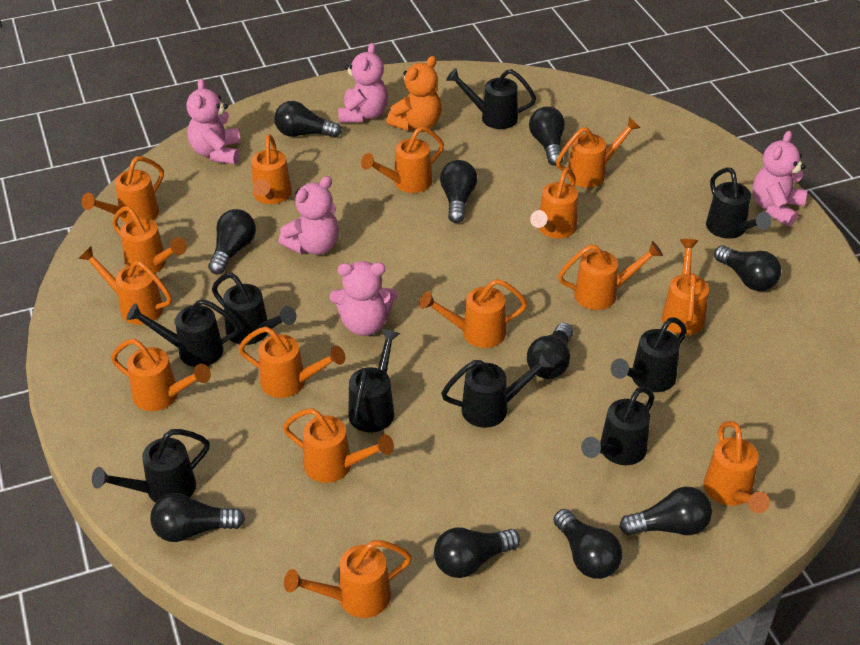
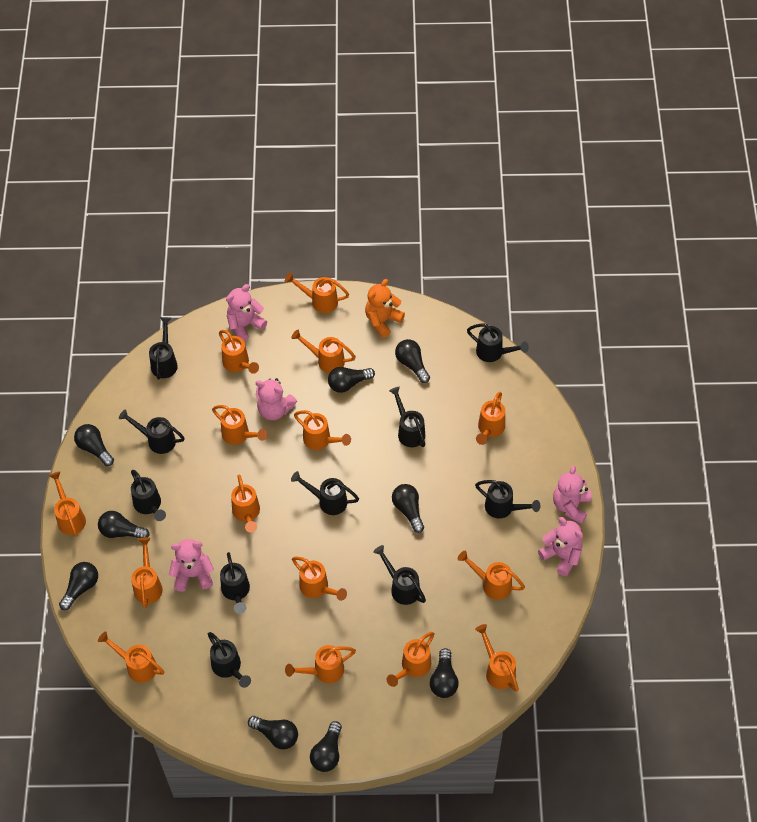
black light bulb: [150,493,245,542] [208,209,256,274] [274,101,342,138] [434,527,520,578] [440,160,477,223] [527,323,573,379] [529,107,565,165] [554,509,622,579] [619,486,712,535] [714,245,781,291] = 10 -> [59,562,98,610] [74,424,114,466] [98,511,150,538] [248,716,298,749] [310,721,342,772] [328,367,375,393] [392,484,424,533] [395,339,430,383] [430,648,459,698] = 9
black watering can: [92,429,210,503] [126,299,240,367] [212,273,296,345] [348,329,400,432] [441,351,555,428] [446,68,536,129] [581,387,655,465] [611,317,687,392] [706,167,772,239] = 9 -> [119,409,185,454] [131,470,166,521] [149,317,178,380] [208,632,251,688] [220,552,250,614] [291,471,359,515] [373,545,426,605] [389,387,425,447] [467,323,529,362] [475,480,541,518] = 10

